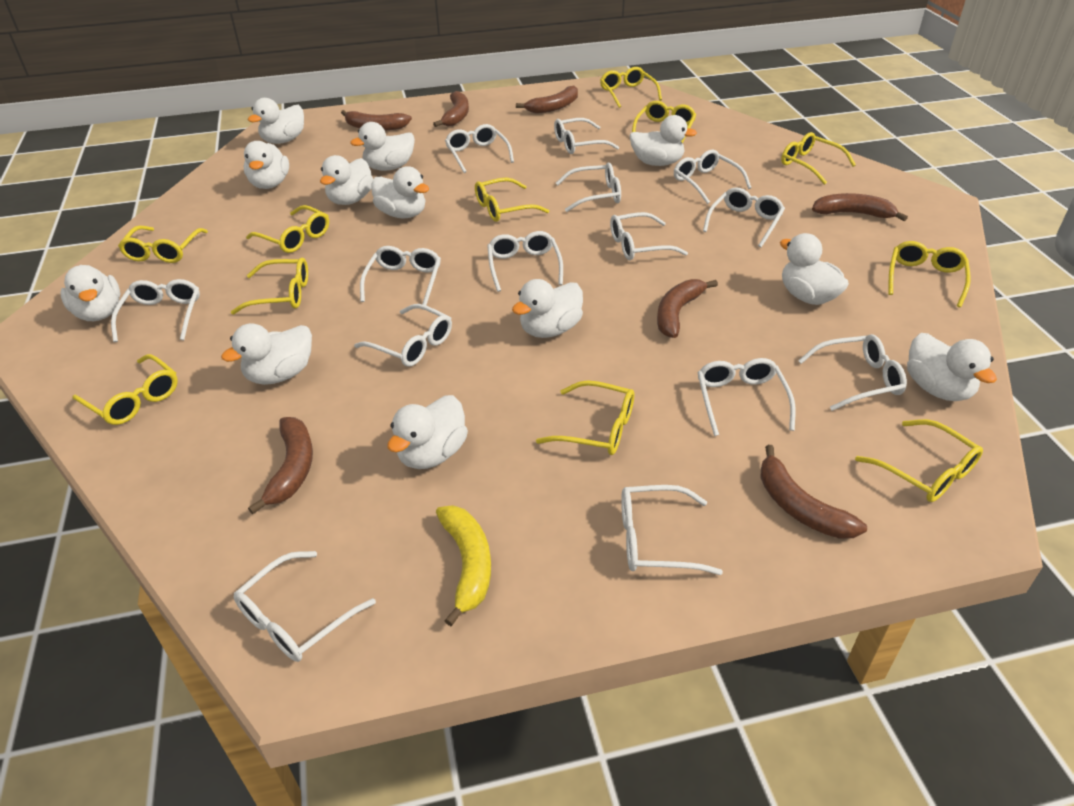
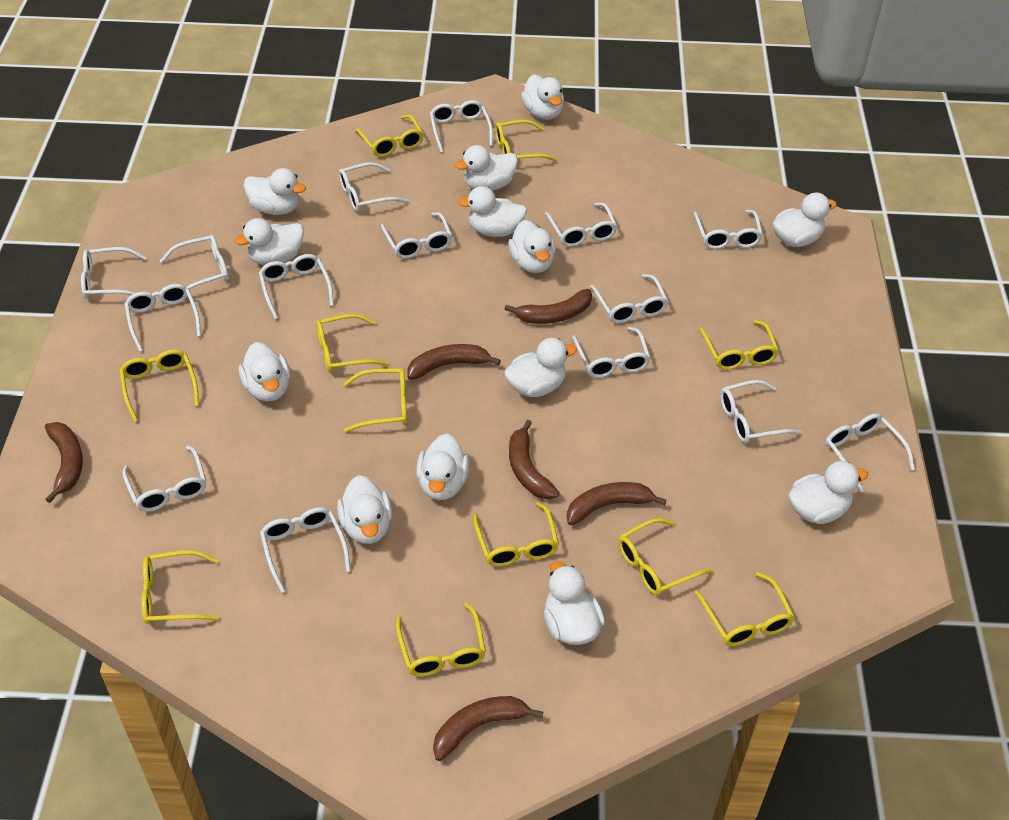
brown banana: [248,417,313,514] [341,110,412,131] [433,91,469,127] [516,86,578,114] [657,279,718,338] [760,445,867,539] [812,193,908,221] = 7 -> [45,422,83,503] [408,344,501,380] [433,696,543,761] [505,289,592,324] [509,420,560,499] [567,482,666,525] = 6
white duck: [60,265,120,321] [221,323,312,385] [244,141,289,189] [248,98,304,144] [320,155,374,205] [350,122,415,171] [371,166,429,218] [387,395,468,469] [512,279,583,338] [629,115,697,166] [780,233,849,305] [907,333,997,401] = 12 -> [235,218,304,265] [239,342,290,402] [243,168,306,215] [337,475,392,544] [416,434,470,500] [455,145,518,191] [457,186,527,237] [504,338,577,397] [508,220,555,273] [521,74,564,120] [544,561,605,645] [773,193,837,247] [788,461,868,524] = 13
white glasses: [111,279,200,342] [234,551,376,662] [354,304,452,367] [360,246,441,305] [445,124,514,173] [487,231,563,292] [554,118,619,154] [556,163,621,212] [610,212,688,260] [621,485,723,575] [674,150,751,204] [697,358,796,436] [703,188,785,247] [798,334,907,411] = 14 -> [81,247,146,299] [122,445,206,512] [124,284,201,352] [160,235,229,289] [259,254,334,319] [260,507,351,593] [339,162,408,212] [381,212,452,259] [430,100,493,153] [545,202,617,247] [572,327,651,378] [590,274,668,323] [693,210,763,249] [720,380,802,443] [825,414,915,493] = 15
yellow banana: [436,505,491,626] = 1 -> none = 0

